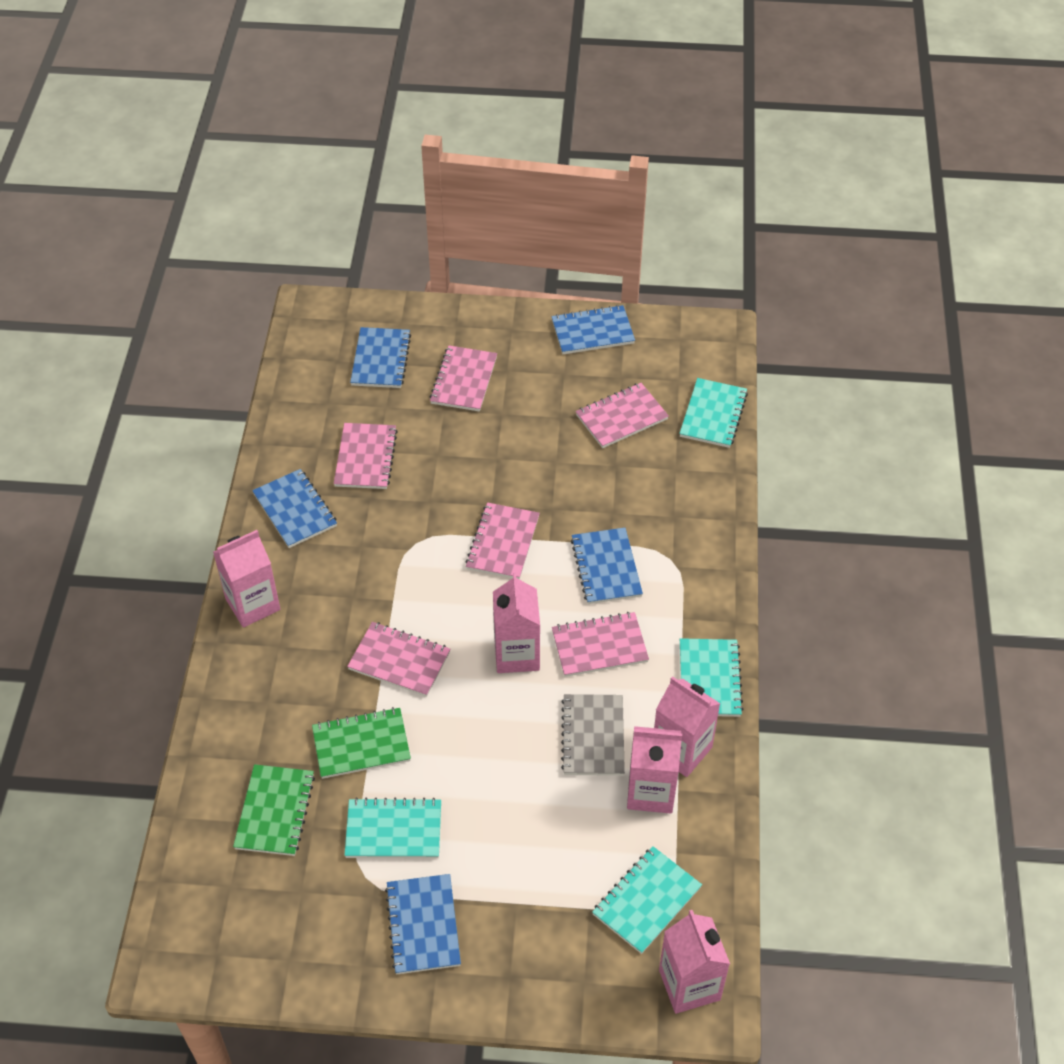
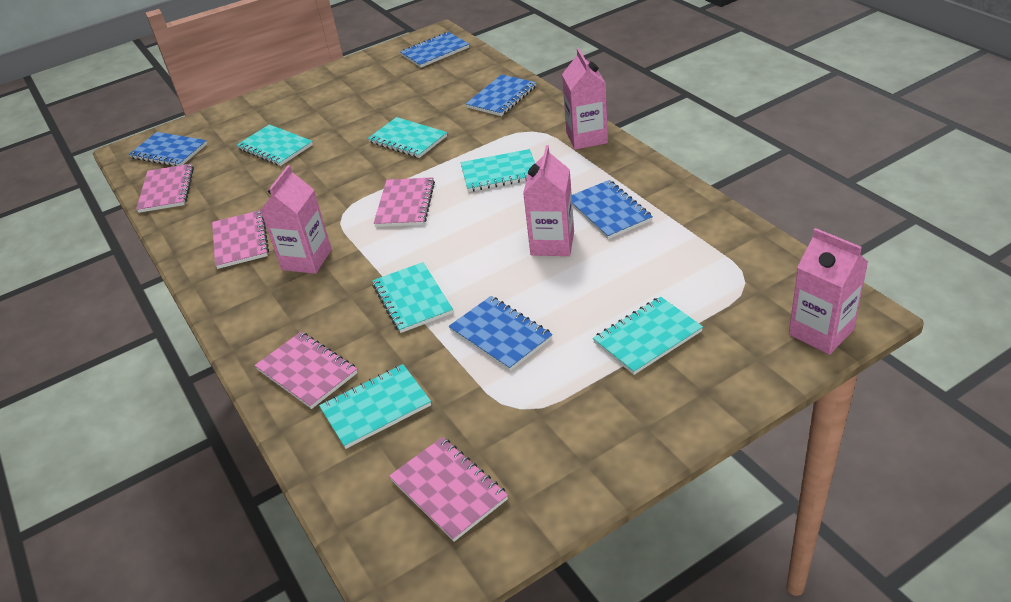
green notebook: [233,764,315,856] [312,707,411,779] = 2 -> none = 0
grey notebook: [561,694,625,776] = 1 -> none = 0
pink carton: [213,530,280,628] [493,573,540,673] [627,726,682,814] [654,676,721,777] [659,910,730,1014] = 5 -> [260,165,332,274] [523,145,574,256] [562,48,608,150] [789,228,868,355] = 4
pink notebook: [334,423,398,489] [347,622,450,697] [430,346,497,412] [465,502,540,579] [552,612,649,677] [576,383,669,448] = 6 -> [136,163,194,213] [212,210,269,269] [255,332,358,409] [374,177,435,227] [389,437,508,542] = 5
turquoise notebook: [344,797,441,858] [592,846,702,954] [679,378,748,448] [680,638,744,717] = 4 -> [237,124,313,166] [319,364,431,449] [368,117,447,158] [372,262,453,333] [460,149,535,192] [593,297,703,375] = 6

